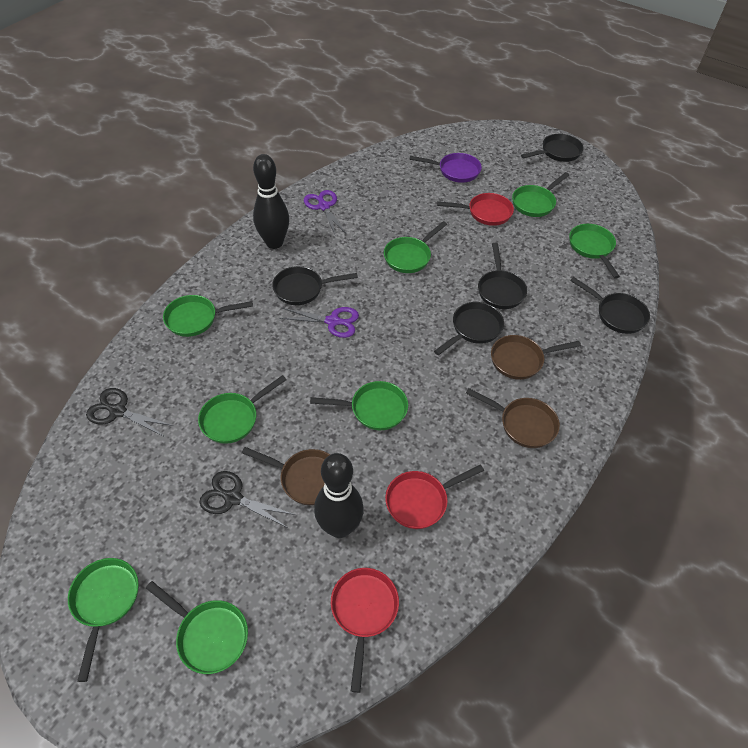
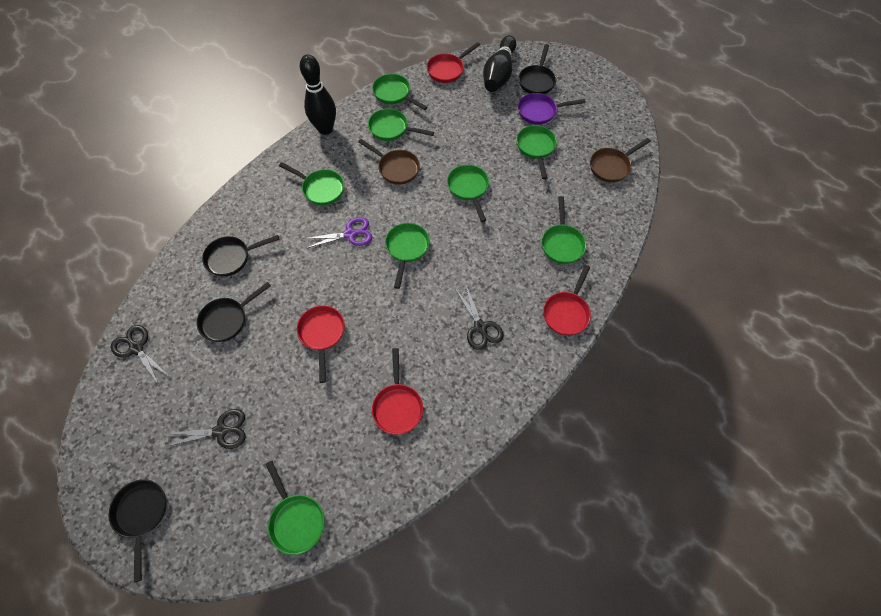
black pan: [272,266,358,305] [434,302,504,355] [478,243,527,309] [521,134,584,162] [570,277,650,334] = 5 -> [108,479,167,583] [197,282,271,342] [202,235,279,277] [519,44,556,94] = 4
black scissors: [86,388,173,437] [199,471,295,528] = 2 -> [111,325,170,386] [164,409,246,449] [456,286,504,350] = 3
brown pan: [242,447,330,505] [466,388,560,448] [491,335,581,380] = 3 -> [358,139,420,185] [590,138,651,183] = 2
purple scissors: [279,307,359,338] [304,190,346,236] = 2 -> [304,217,372,249] = 1
red pan: [331,568,399,693] [385,464,484,529] [437,193,514,226] = 3 -> [297,306,345,383] [372,348,423,435] [427,42,480,83] [543,265,591,336] = 4

